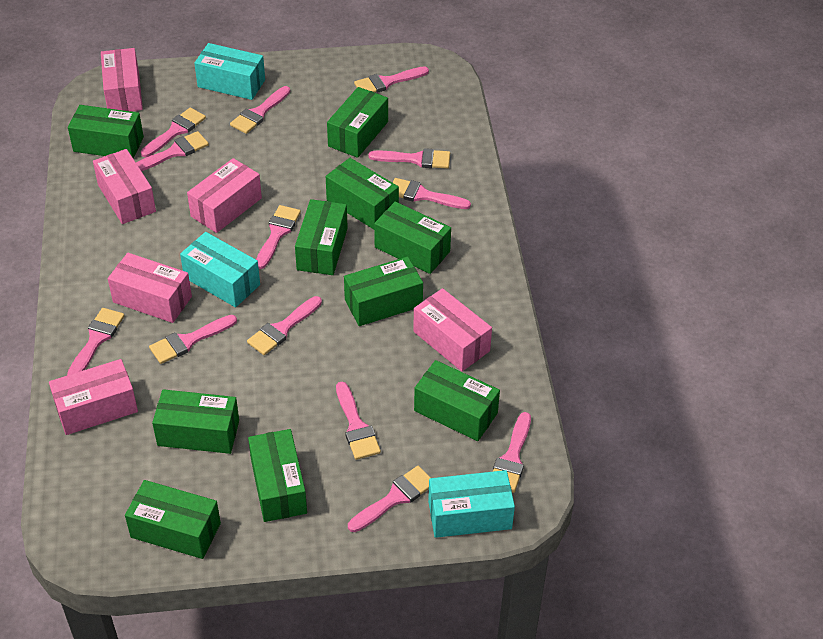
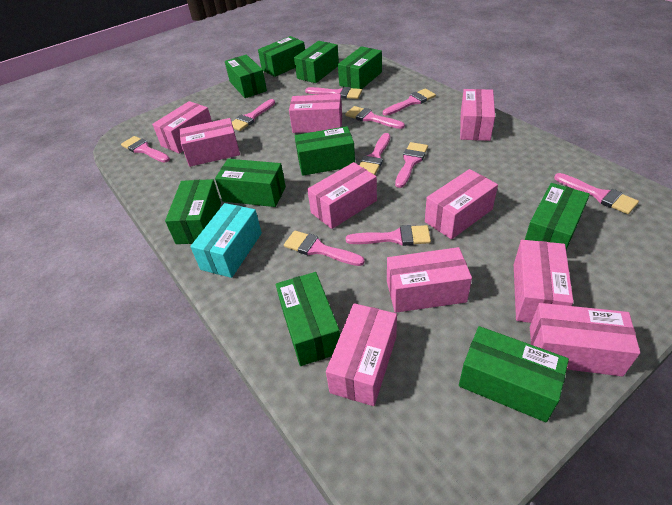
pink box: [49,359,138,435] [93,149,156,224] [101,48,143,111] [108,253,192,323] [187,158,262,233] [413,288,492,371] = 6 -> [152,101,212,154] [179,118,240,167] [289,94,342,133] [307,162,377,229] [326,303,397,406] [387,247,472,313] [425,169,498,239] [460,89,495,141] [514,240,574,323] [530,303,640,376] = 10
pink brush: [67,308,125,375] [136,131,209,171] [141,107,206,157] [149,315,237,364] [230,86,290,134] [247,296,322,355] [256,205,301,269] [336,382,381,460] [348,466,431,532] [354,66,429,93] [369,148,450,169] [392,178,471,209] [493,412,531,493] = 13 -> [121,136,170,163] [232,99,275,131] [284,230,365,266] [305,87,362,99] [345,106,405,129] [346,225,431,246] [359,133,390,175] [383,89,436,116] [395,142,428,188] [554,173,639,214] = 10
turquoise box: [180,232,260,307] [194,43,265,100] [428,470,515,538] = 3 -> [190,203,262,278] = 1

